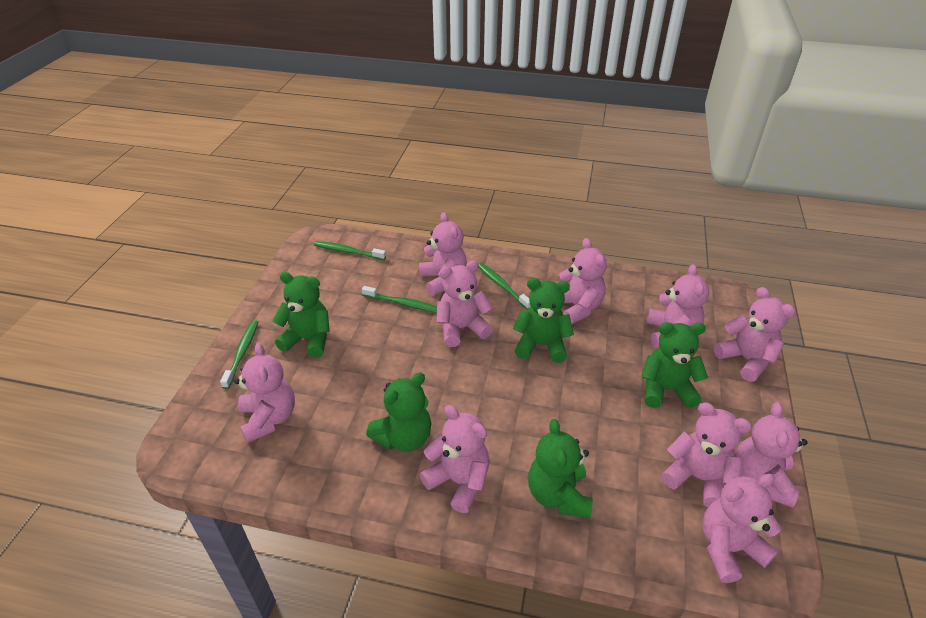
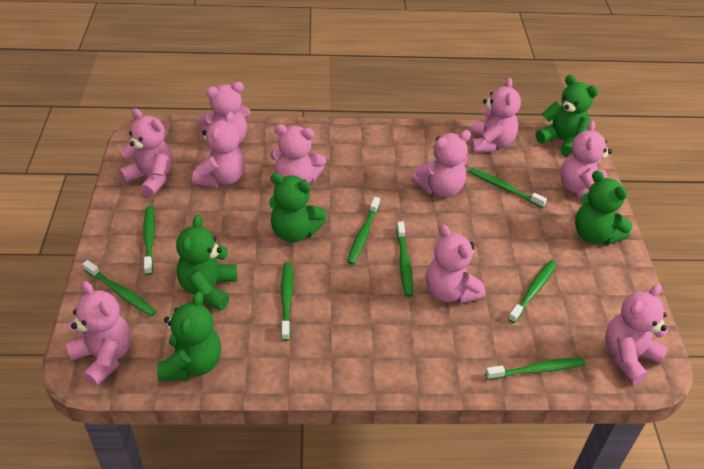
green toothbrush: [220,320,258,389] [314,241,386,260] [362,286,437,313] [479,263,531,310] = 4 -> [83,260,157,317] [143,206,155,275] [281,262,293,341] [347,197,380,265] [396,222,413,297] [469,168,547,208] [485,358,585,380] [508,260,557,323] = 8

